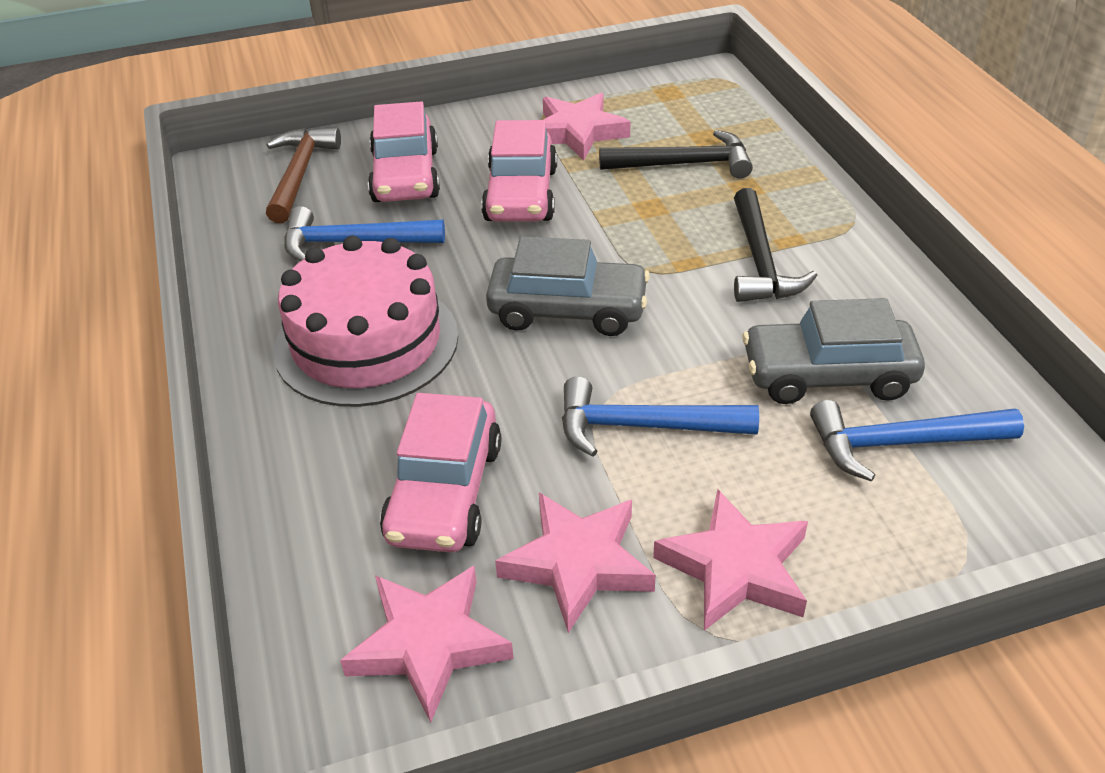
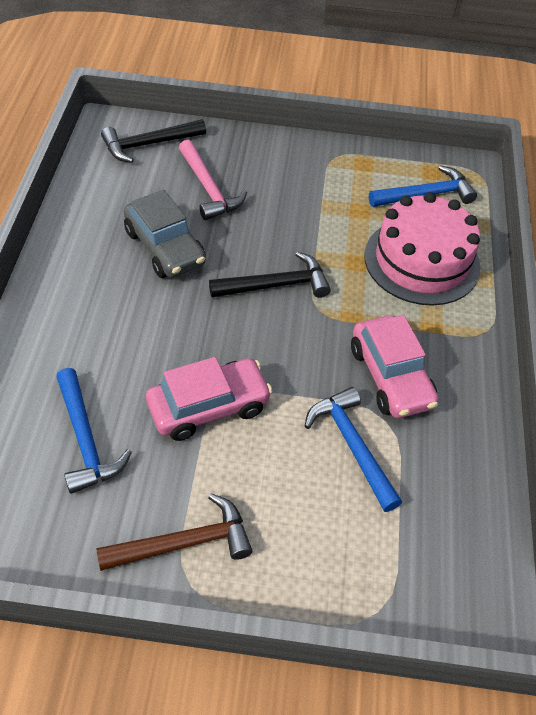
grey car: [486,236,650,336] [742,298,925,404] = 2 -> [124,190,206,278] = 1
pink car: [368,102,440,202] [380,393,501,552] [481,120,557,222] = 3 -> [146,357,272,441] [351,315,439,418] = 2
pink hammer: none = 0 -> [179,140,247,220] = 1
pink star: [340,565,514,723] [495,493,656,633] [543,93,630,161] [653,489,808,631] = 4 -> none = 0

